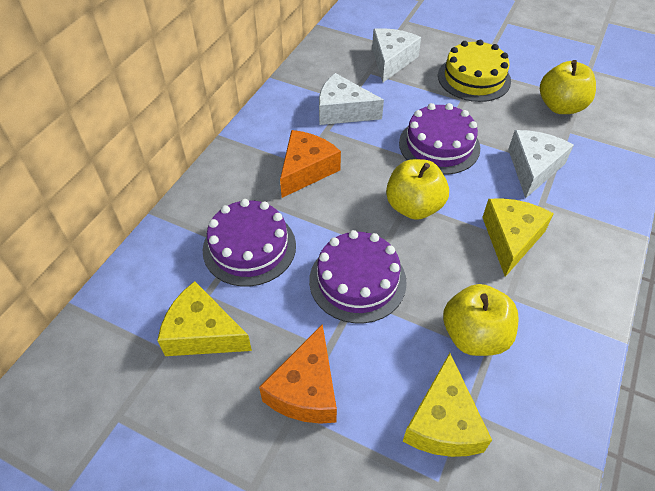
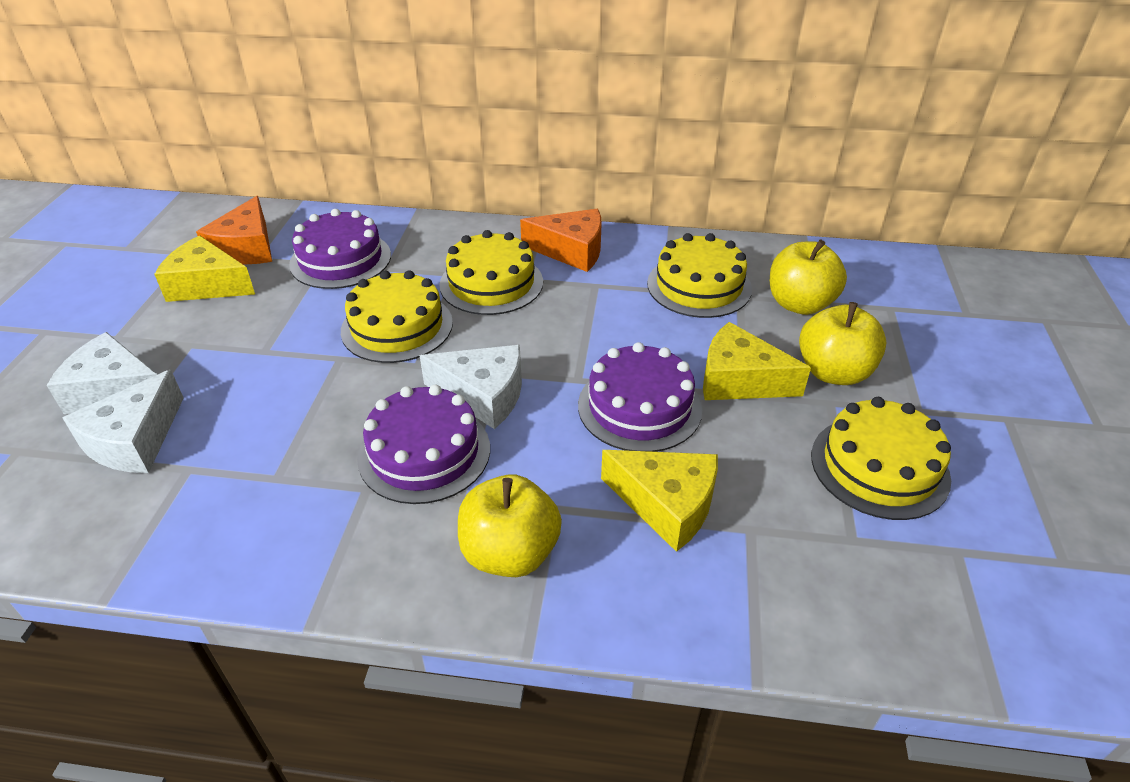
yellow cake: [438,40,511,102] = 1 -> [341,270,453,363] [439,230,543,315] [647,233,752,318] [811,397,951,520] = 4

